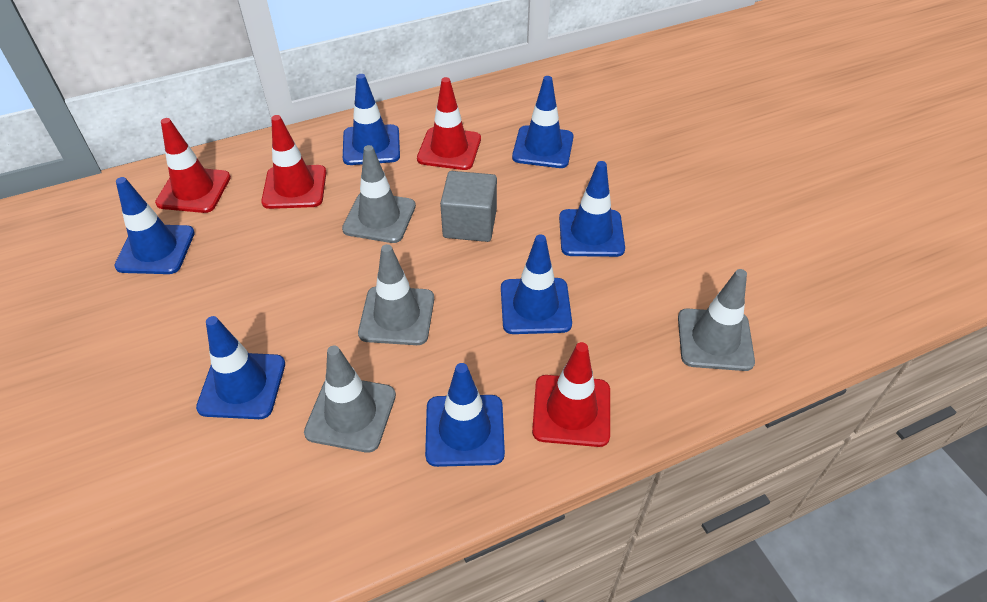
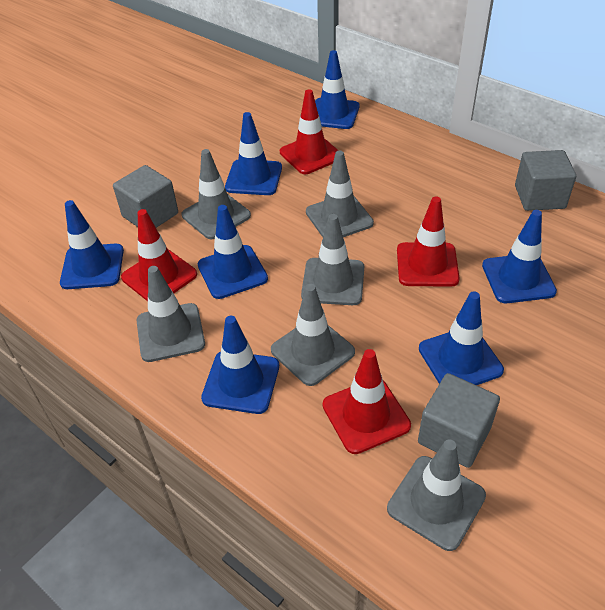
grey cube: [440,171,497,242] = 1 -> [113,165,178,228] [418,373,500,468] [515,150,576,211] = 3
grey traffic cone: [304,345,396,453] [342,145,416,243] [358,244,434,345] [678,269,755,371] = 4 -> [136,266,205,362] [182,149,251,239] [271,284,355,386] [301,214,364,305] [306,151,374,237] [387,439,486,551] = 6

